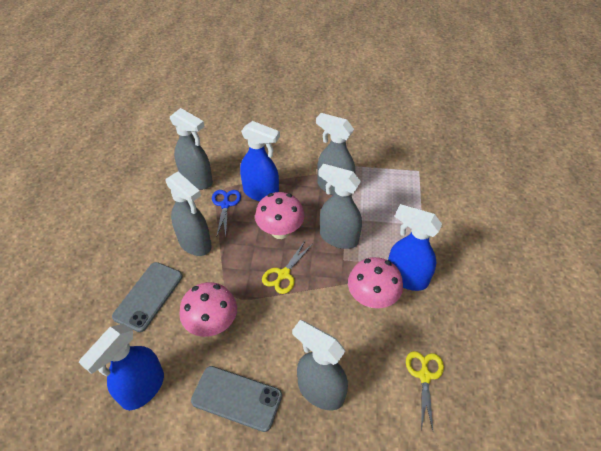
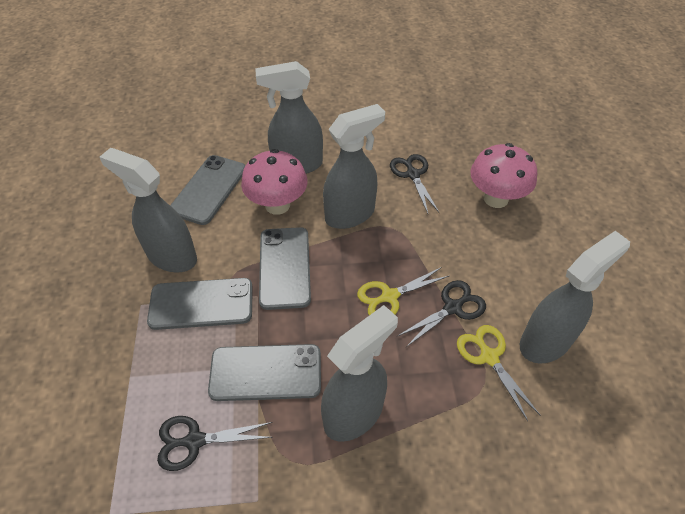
black scissors: none = 0 -> [157,416,273,471] [390,154,439,213] [398,280,486,347] = 3
blue scissors: [212,190,241,237] = 1 -> none = 0
blue spray bottle: [79,324,164,410] [240,121,280,201] [388,204,442,291] = 3 -> none = 0
grey phone: [112,262,183,332] [191,366,282,432] = 2 -> [147,278,253,330] [170,155,246,225] [208,344,321,401] [259,227,311,310] = 4
pink mushroom: [179,282,237,337] [255,192,305,239] [348,257,403,308] = 3 -> [241,149,307,215] [470,143,537,208] = 2

